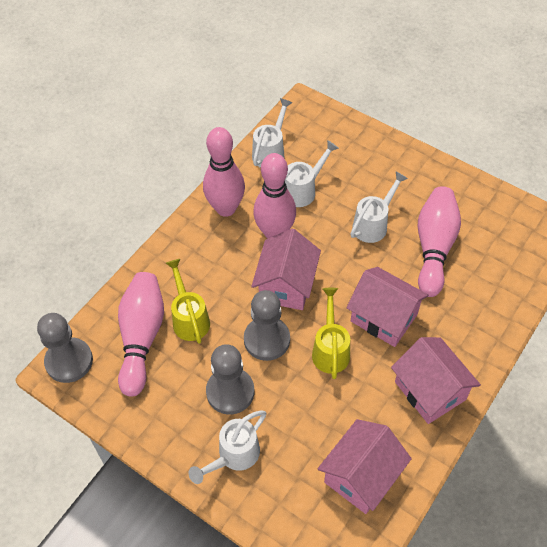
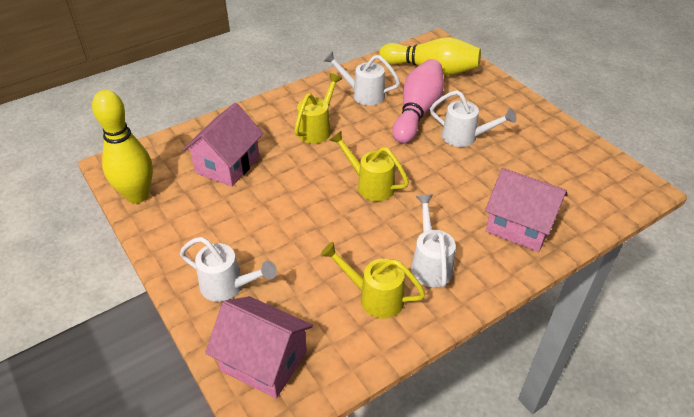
grey pawn: [37,313,93,383] [206,344,254,414] [244,290,290,361] = 3 -> none = 0
pink bowling pin: [118,272,164,396] [203,127,245,217] [253,153,296,239] [418,186,461,297] = 4 -> [393,59,444,144] = 1
pink house: [251,229,321,310] [318,419,412,514] [346,267,428,347] [391,337,481,424] = 4 -> [183,103,263,187] [205,296,313,399] [485,168,568,252] = 3
yellow bowling pin: none = 0 -> [92,90,153,203] [379,37,481,75] = 2
yellow watering can: [166,259,210,344] [312,288,350,379] = 2 -> [294,73,342,144] [321,242,425,319] [330,131,409,201] = 3

